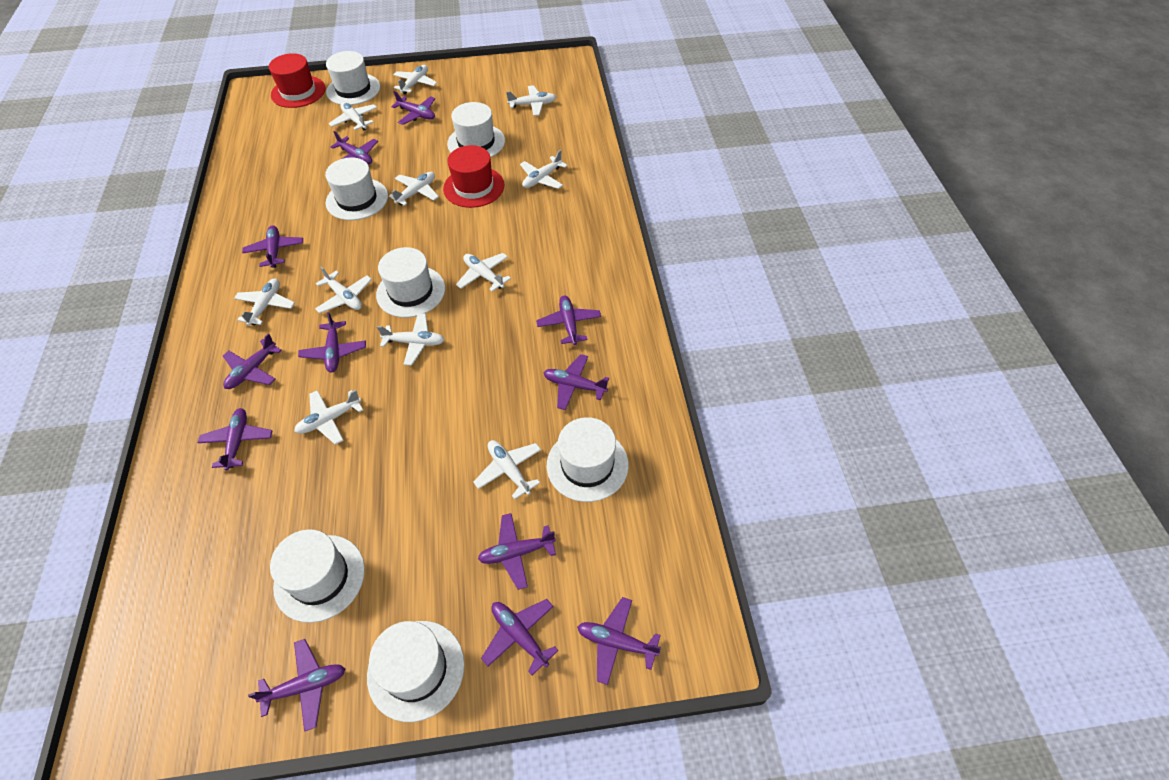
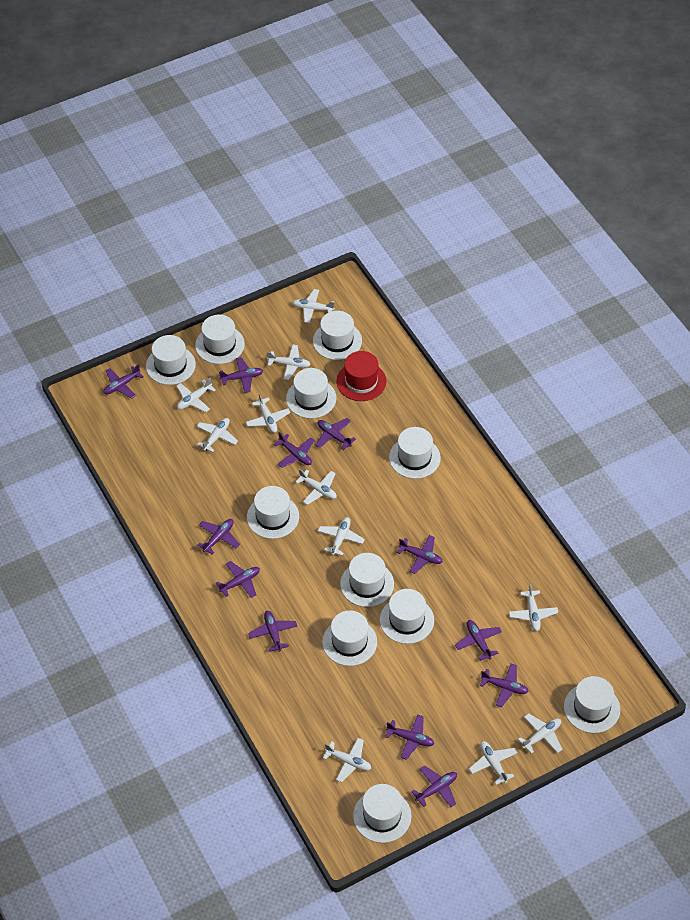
red hat: [269,53,325,108] [443,145,504,208] = 2 -> [336,351,386,401] = 1
white hat: [270,529,365,623] [325,157,388,221] [326,51,380,105] [367,621,465,722] [376,247,445,318] [447,102,505,157] [547,417,629,502] = 7 -> [146,335,196,385] [195,315,245,364] [247,486,299,539] [286,368,336,419] [313,311,362,360] [322,610,377,666] [340,553,394,607] [353,784,411,843] [380,589,434,644] [389,427,441,479] [564,676,620,733] = 11

